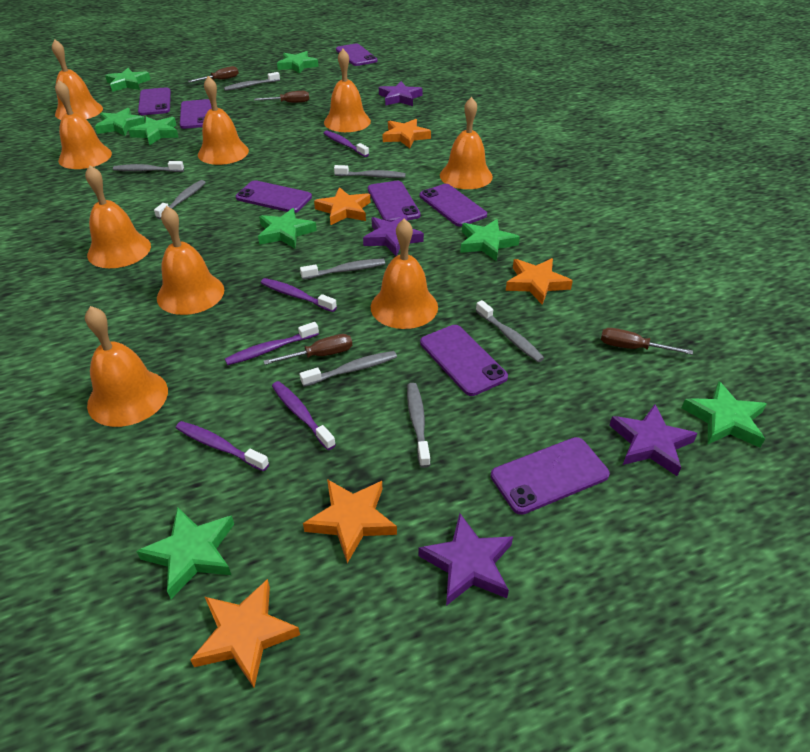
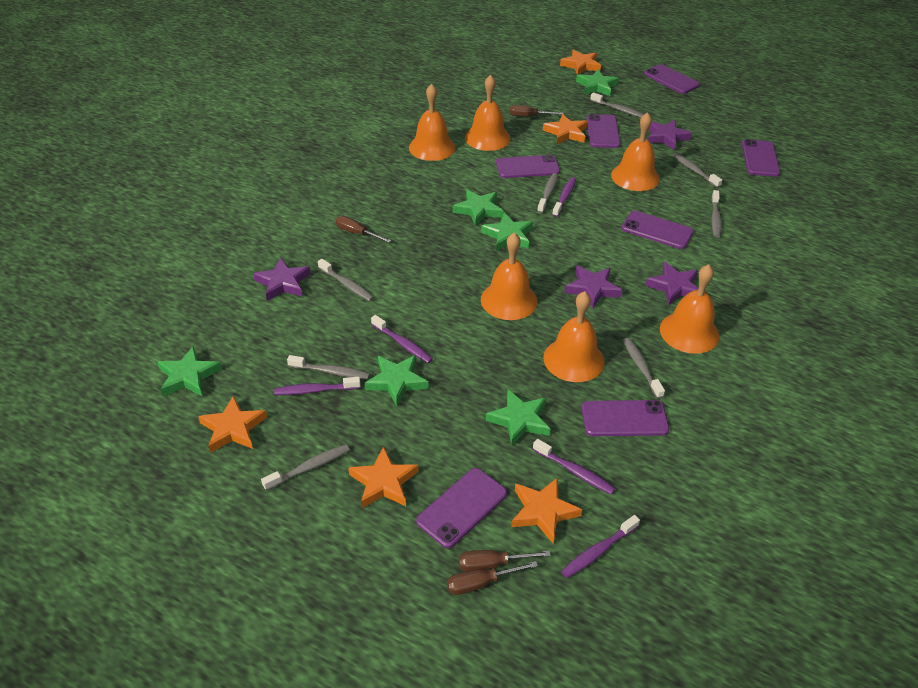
green star: [95,108,145,136] [105,68,151,92] [128,117,179,145] [136,507,234,599] [258,208,317,248] [277,51,319,74] [460,219,520,262] [682,381,767,448] = 8 -> [157,346,222,397] [365,355,429,406] [453,189,504,226] [481,213,533,251] [486,389,550,446] [576,70,619,96] = 6
orange bell: [52,39,103,120] [55,80,112,169] [85,165,151,268] [85,306,168,427] [157,206,224,315] [198,76,249,165] [324,49,371,132] [371,218,438,329] [440,97,493,189] = 9 -> [409,84,455,161] [465,75,511,151] [481,232,538,320] [543,291,605,382] [611,112,660,191] [660,264,720,354] = 6
purple phone: [138,87,171,115] [180,99,212,129] [236,180,312,213] [336,43,378,66] [368,181,421,222] [420,184,487,227] [420,325,508,396] [491,437,610,515] = 8 -> [416,468,507,548] [496,154,560,178] [582,400,669,436] [586,114,621,148] [622,211,694,249] [644,64,700,94] [742,139,780,177] = 7

